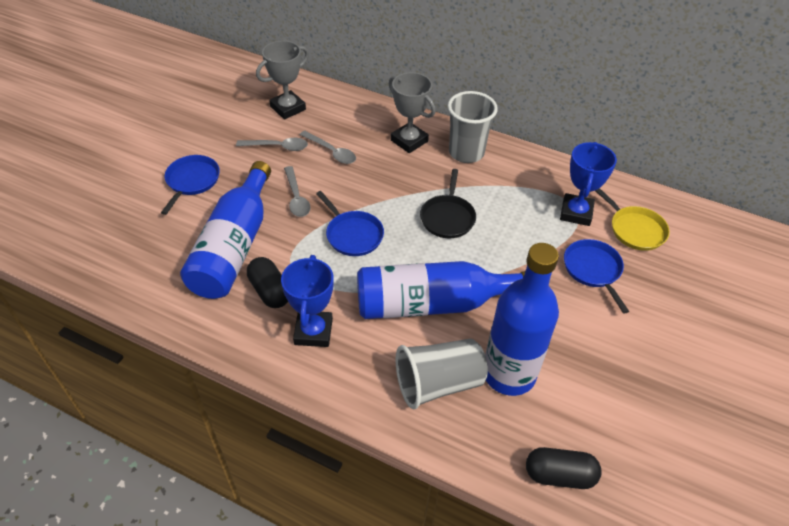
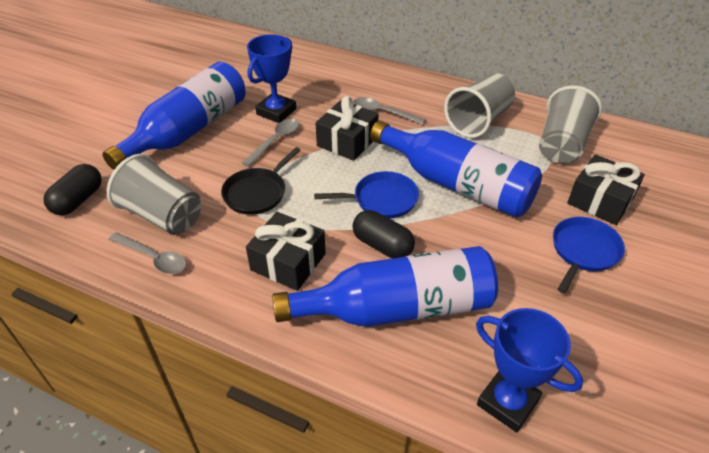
black gift: none = 0 -> [246,212,326,291] [316,96,379,161] [567,154,645,225] = 3
blue pan: [161,155,220,215] [316,191,384,256] [564,239,629,314] = 3 -> [314,171,419,218] [553,217,625,293] = 2
grey cup: [395,339,488,409] [448,91,498,163] = 2 -> [107,154,201,235] [444,73,515,138] [539,85,602,164] = 3
grey trophy: [256,41,309,119] [389,72,436,153] = 2 -> none = 0
yellow pan: [595,188,670,251] = 1 -> none = 0

